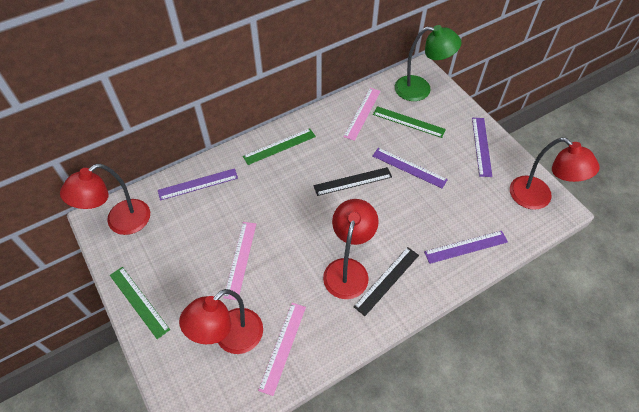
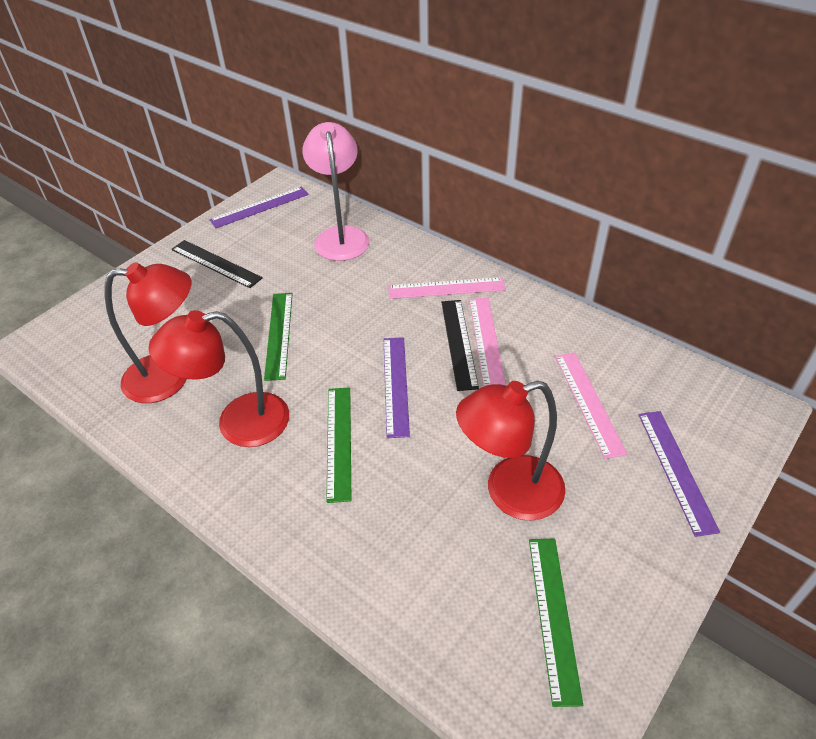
green lamp: [395,25,462,101] = 1 -> none = 0
pink lamp: none = 0 -> [302,122,369,261] = 1
purple ruler: [158,168,238,201] [373,148,448,189] [424,231,508,264] [472,118,493,177] = 4 -> [209,186,309,228] [384,337,410,438] [639,411,720,537] = 3
red lamp: [60,164,150,235] [179,289,263,354] [323,199,379,299] [510,137,600,210] = 4 -> [104,262,191,403] [149,310,289,447] [456,381,565,521] = 3

